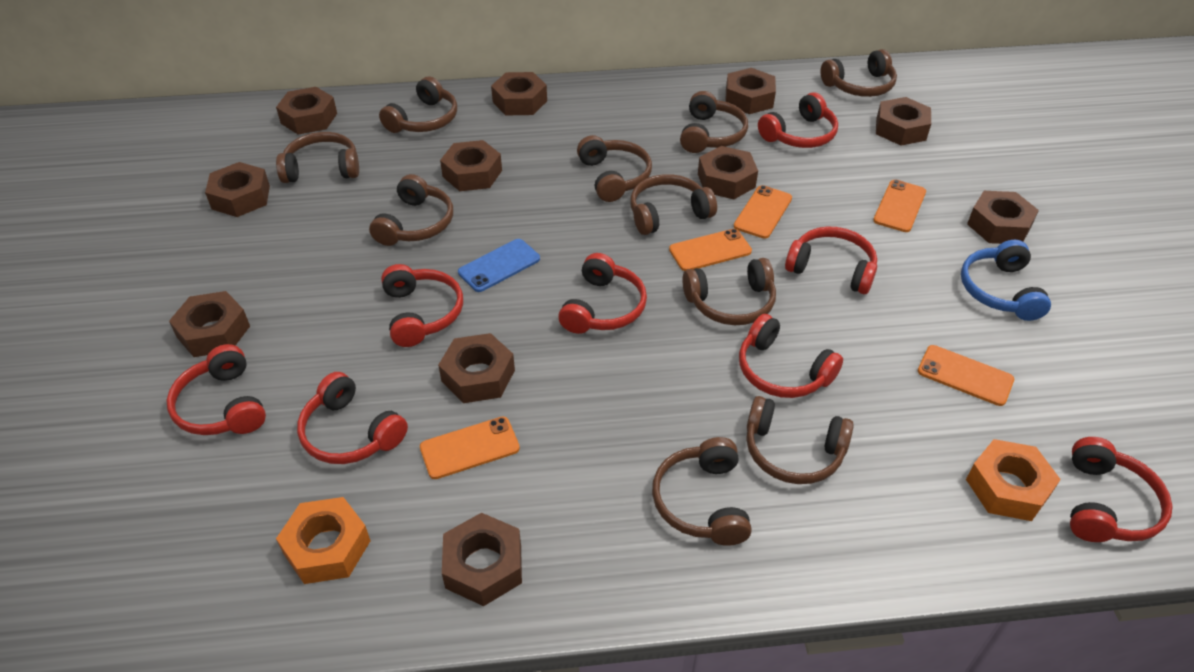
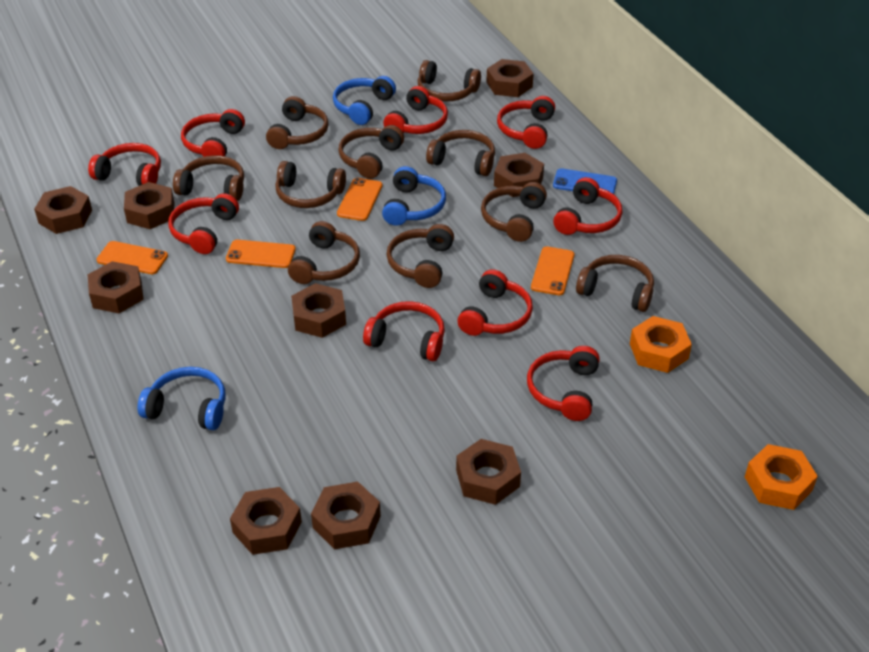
blue headphones: [961,240,1051,321] = 1 -> [137,367,226,430] [333,76,396,125] [382,166,446,226] = 3
brown nut: [169,291,250,357] [205,162,270,217] [276,87,337,135] [438,333,515,403] [440,140,502,191] [442,513,522,606] [491,72,547,116] [698,146,758,199] [725,68,776,114] [876,97,931,146] [967,191,1039,244] = 11 -> [34,186,92,234] [88,261,144,314] [124,182,174,229] [230,487,302,555] [291,283,346,338] [311,482,381,549] [456,439,521,505] [486,59,534,97] [494,153,544,197] = 9
orange phone: [420,417,520,479] [669,229,752,271] [734,185,792,239] [873,180,926,232] [918,345,1014,406] = 5 -> [97,241,168,274] [226,240,296,268] [337,178,382,221] [531,246,574,295] = 4
red headphones: [167,344,266,435] [297,372,408,464] [381,264,463,347] [558,253,647,334] [739,314,843,398] [758,92,838,148] [785,226,877,294] [1070,437,1173,542] = 8 -> [88,143,161,186] [168,193,239,254] [181,109,245,157] [363,301,445,361] [383,86,448,134] [458,269,533,336] [497,96,555,149] [527,346,600,421] [553,177,622,235] = 9

